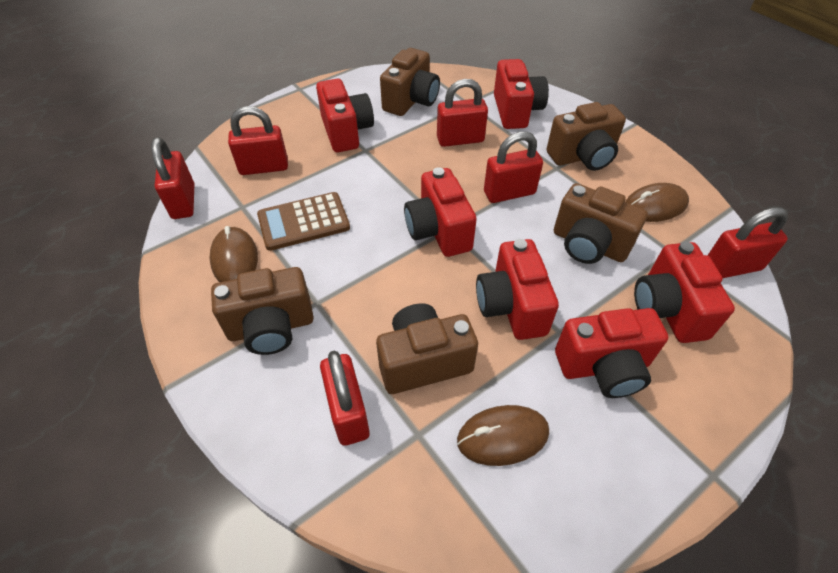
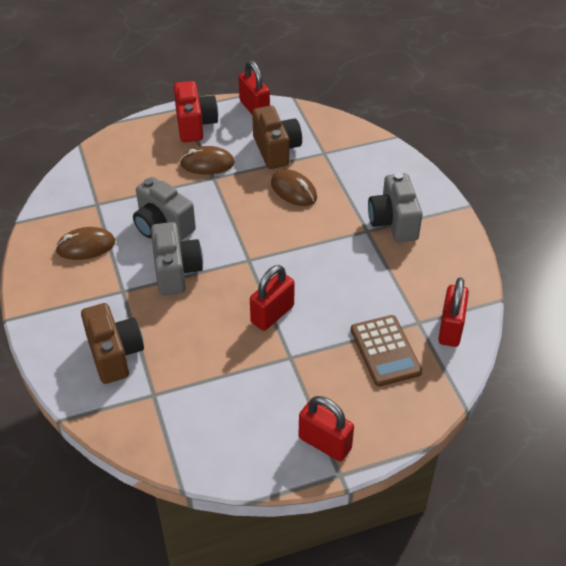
brown camera: [211,267,314,355] [376,304,478,394] [380,48,440,116] [547,102,626,171] [554,183,648,264] = 5 -> [81,303,144,384] [252,105,302,169] = 2
grey camera: none = 0 -> [133,177,196,241] [151,222,203,295] [368,172,423,242] = 3
red camera: [316,79,374,152] [404,167,477,257] [476,239,559,340] [494,59,549,129] [555,308,668,398] [634,242,735,343] = 6 -> [174,81,218,142] = 1
red padlock: [151,137,194,219] [228,106,288,175] [320,351,370,446] [437,79,488,147] [484,132,543,203] [707,207,788,278] = 6 -> [239,60,270,114] [250,265,295,331] [299,396,354,461] [438,278,469,347] = 4

